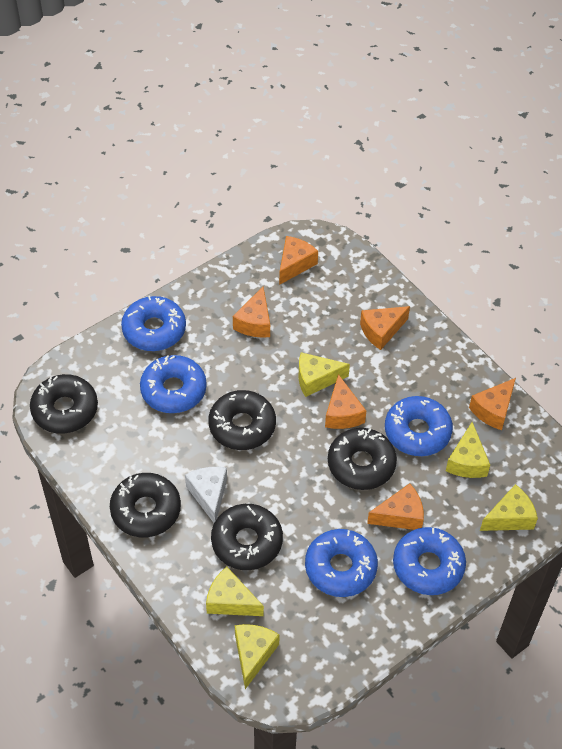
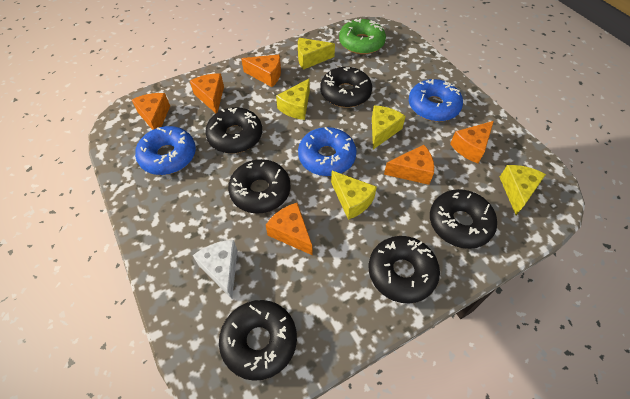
black donut: [30,374,98,434] [110,473,181,537] [209,390,276,450] [211,504,283,570] [328,428,397,490] = 5 -> [205,107,262,154] [219,300,297,381] [228,159,291,214] [320,67,372,108] [369,236,440,304] [430,189,497,249] = 6
blue donut: [121,296,186,351] [140,355,207,413] [305,529,378,597] [385,396,453,456] [393,527,466,595] = 5 -> [135,126,196,175] [298,127,357,176] [409,79,463,122] = 3
green donut: none = 0 -> [339,18,386,54] = 1

